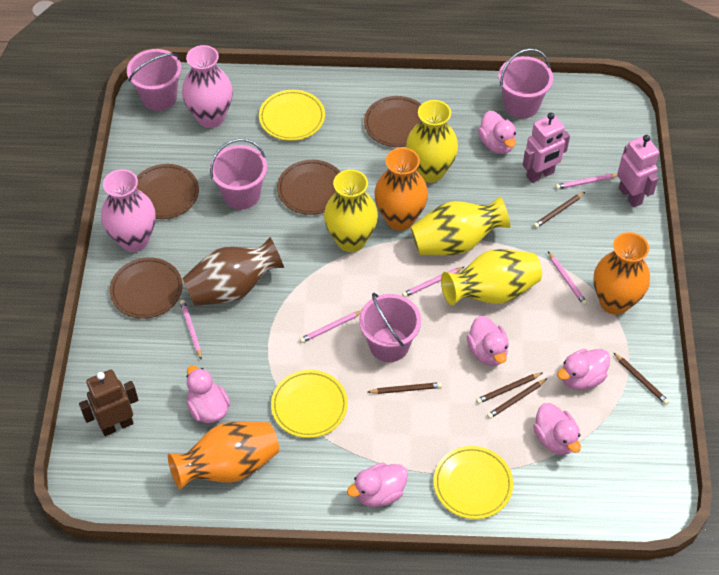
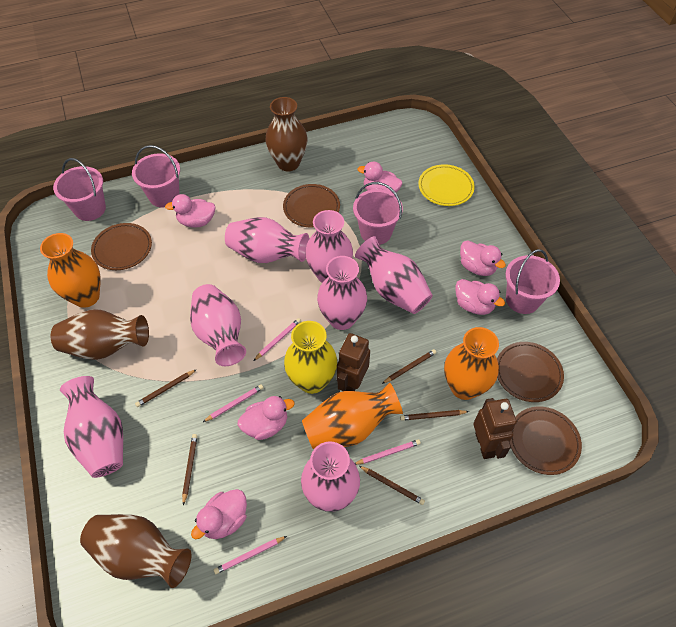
brown robot: [79,370,138,436] = 1 -> [337,333,370,392] [473,398,517,459] = 2
brown vase: [182,237,284,306] = 1 -> [51,309,149,360] [80,514,192,588] [265,97,308,171] = 3
pink pencil: [180,300,202,360] [300,311,361,343] [402,267,464,297] [548,251,587,305] [555,174,617,189] = 5 -> [203,384,263,422] [214,536,287,574] [253,318,301,361] [355,439,421,465] = 4
pink robot: [523,113,570,183] [617,135,659,207] = 2 -> none = 0
pink vase: [101,169,156,252] [182,45,233,128] = 2 -> [60,376,123,478] [190,284,246,366] [225,217,309,263] [301,441,360,512] [305,210,353,283] [317,256,367,330] [355,236,433,314] = 7
yellow plate: [259,90,325,141] [271,370,348,438] [434,446,513,519] = 3 -> [418,164,475,206] = 1
yellow vase: [324,169,378,252] [406,100,458,183] [411,196,510,255] [441,249,542,306] = 4 -> [284,321,337,394] = 1

